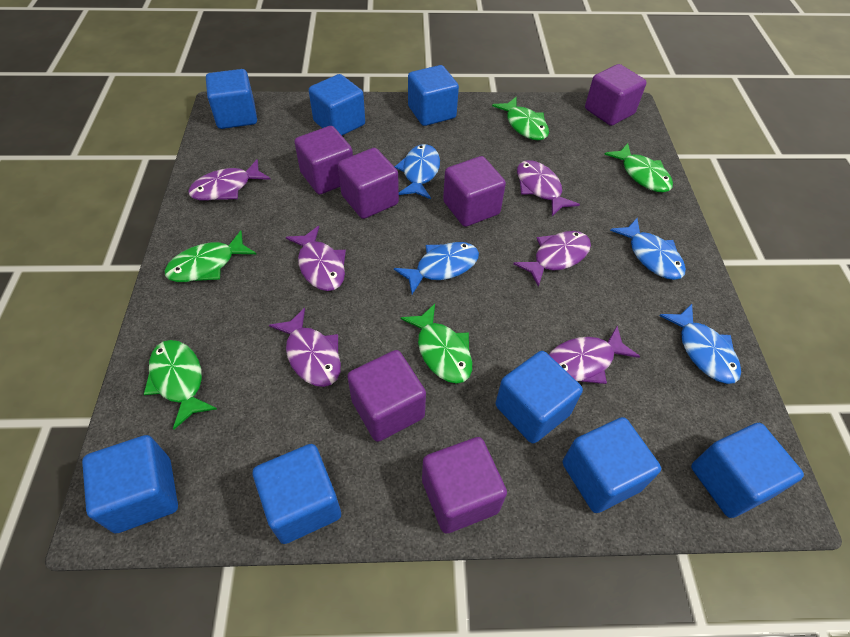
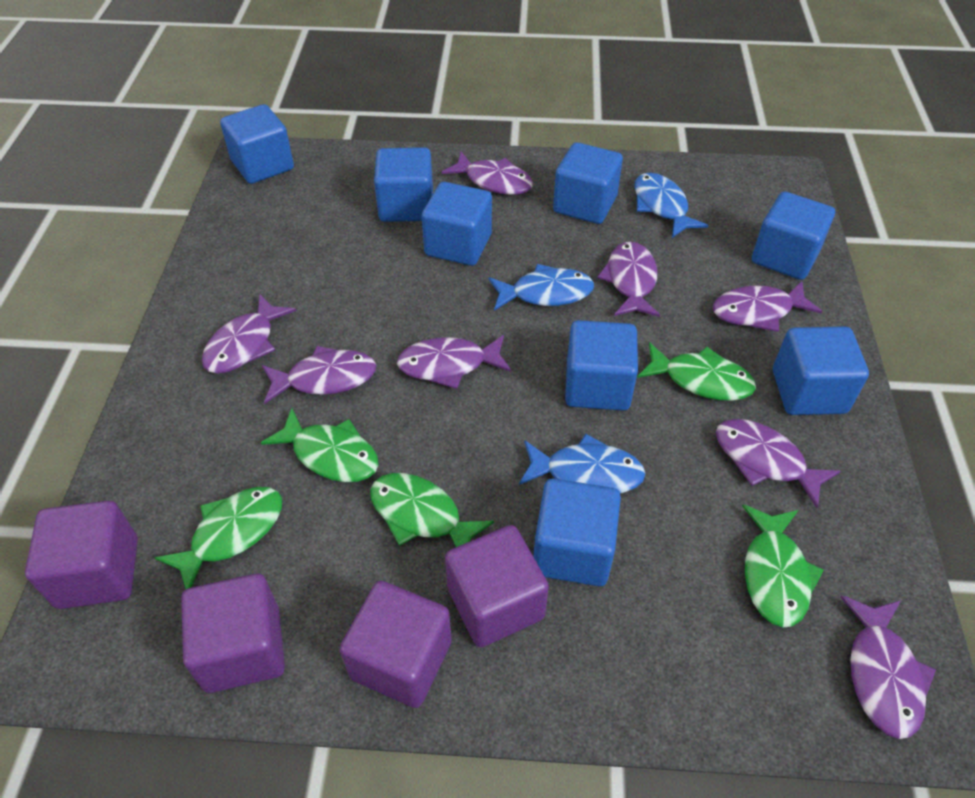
blue fish: [394,242,479,294] [395,144,440,199] [610,218,686,280] [659,304,741,384] = 4 -> [489,264,594,311] [519,434,645,493] [634,173,708,238] = 3
purple cube: [294,126,353,195] [338,148,399,219] [347,350,426,442] [422,437,507,533] [443,156,506,227] [585,64,646,126] = 6 -> [25,501,138,609] [181,574,285,693] [340,581,452,708] [445,525,549,647] = 4
purple fish: [188,159,271,201] [269,308,341,387] [286,226,346,291] [513,231,591,287] [517,160,580,216] [549,326,640,384] = 6 -> [202,294,296,374] [262,346,376,404] [397,335,511,389] [442,152,533,195] [597,242,660,317] [713,281,822,332] [716,419,841,508] [840,595,936,739] = 8

